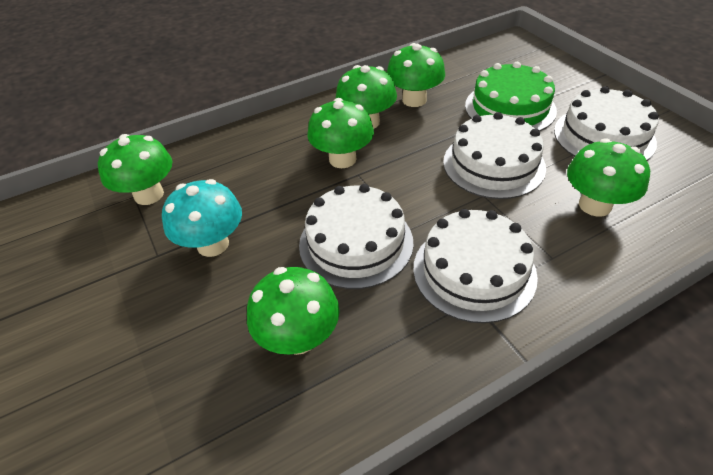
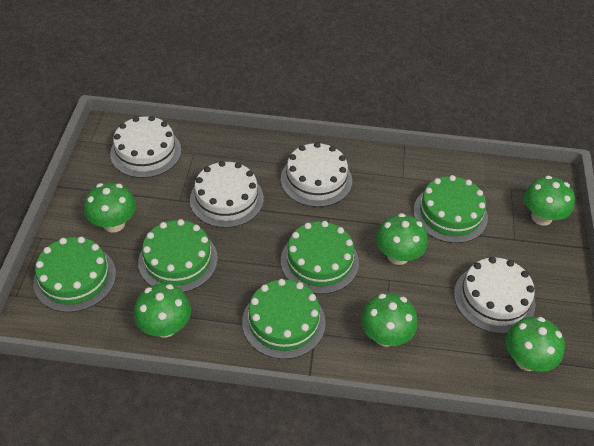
green cake: [465,62,557,131] = 1 -> [33,237,116,312] [138,219,218,292] [242,279,326,359] [281,221,359,294] [413,175,488,243] = 5
turquoise mushroom: [162,179,242,257] = 1 -> none = 0

